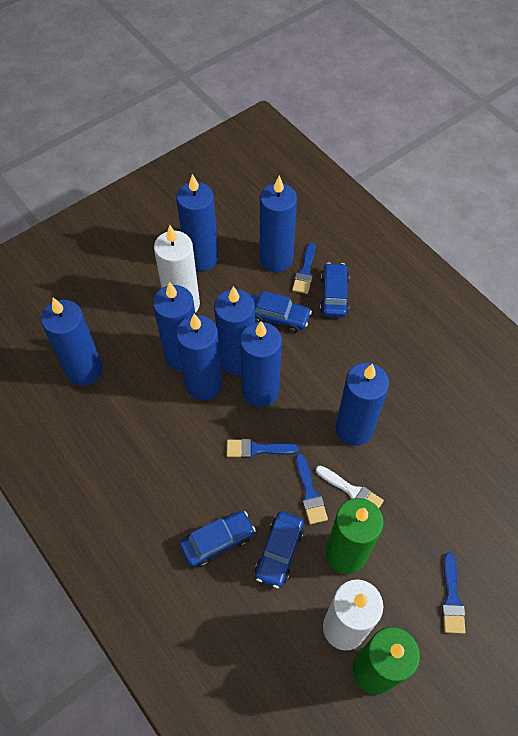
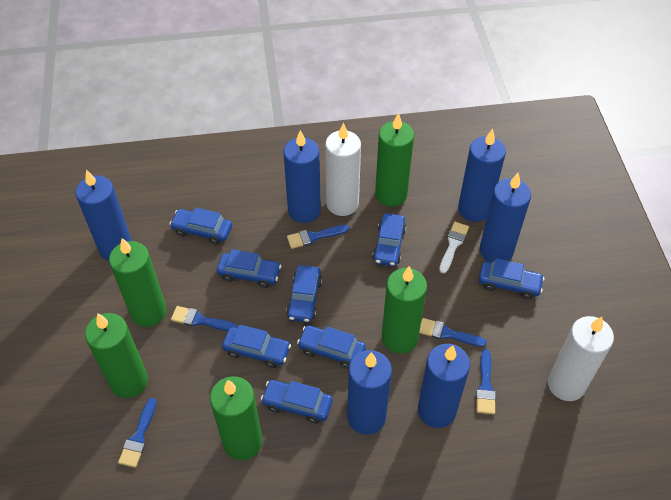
blue brush: [227,439,299,458] [292,242,316,294] [296,453,328,524] [442,552,465,634] = 4 -> [118,398,157,468] [171,306,238,331] [287,225,349,249] [419,318,487,347] [476,349,496,415] = 5
blue candle: [41,298,103,386] [153,282,195,371] [176,174,218,271] [176,314,223,400] [214,286,255,375] [240,321,282,407] [260,176,297,272] [336,363,389,446] = 8 -> [75,169,132,261] [283,130,321,223] [347,350,392,435] [418,344,470,428] [458,129,506,222] [479,173,531,263] = 6
blue car: [180,511,256,567] [252,291,312,333] [255,511,304,588] [320,262,349,318] = 4 -> [170,207,232,245] [217,249,281,288] [222,325,291,368] [261,380,332,423] [286,265,322,323] [297,325,366,369] [372,213,406,267] [479,258,544,299] = 8
green candle: [326,498,383,574] [353,627,420,695] = 2 -> [85,313,148,398] [109,238,166,327] [210,376,263,460] [375,113,414,207] [382,266,427,354] = 5

